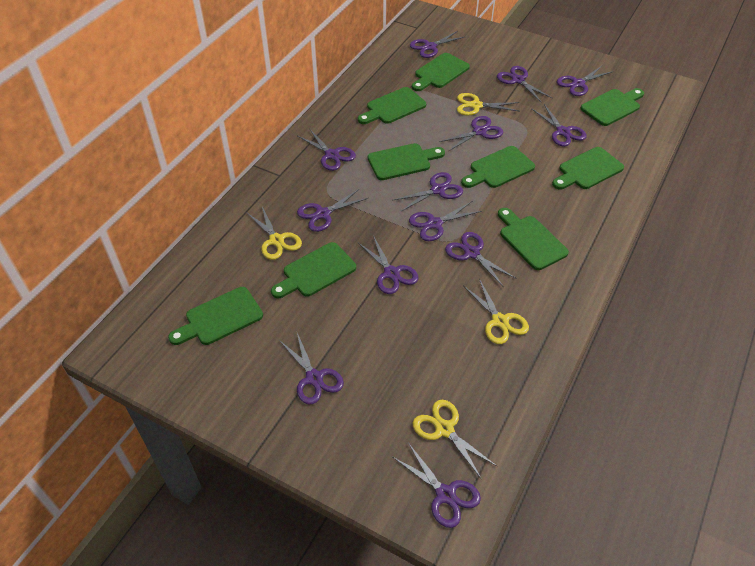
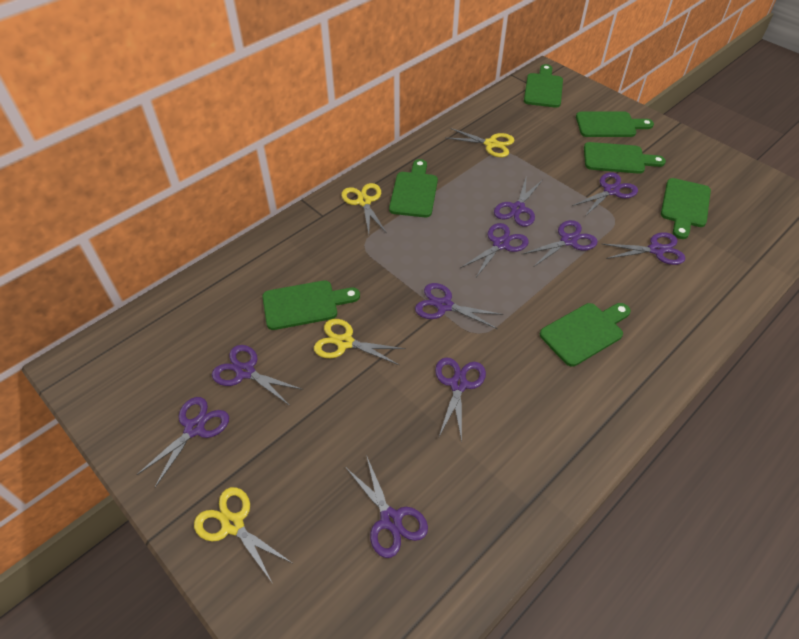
green cutting board: [168,287,263,345] [271,242,356,298] [358,87,426,124] [368,143,445,180] [412,53,470,91] [461,146,535,188] [498,208,569,270] [552,147,624,190] [580,88,644,126] = 9 -> [262,280,360,330] [389,159,438,217] [524,64,563,108] [540,303,631,367] [576,111,654,137] [584,142,666,174] [661,178,711,239] = 7
purple scissors: [279,333,344,405] [297,189,368,232] [298,128,356,171] [358,235,419,294] [393,172,463,211] [393,443,481,528] [409,201,482,241] [410,31,466,58] [439,116,503,151] [445,232,516,287] [497,66,552,103] [531,104,587,146] [557,66,613,96] = 13 -> [137,397,229,487] [212,345,303,406] [346,455,428,558] [415,283,503,329] [435,357,486,441] [460,223,529,279] [494,175,543,227] [521,220,598,266] [572,172,638,216] [602,232,685,265] = 10

